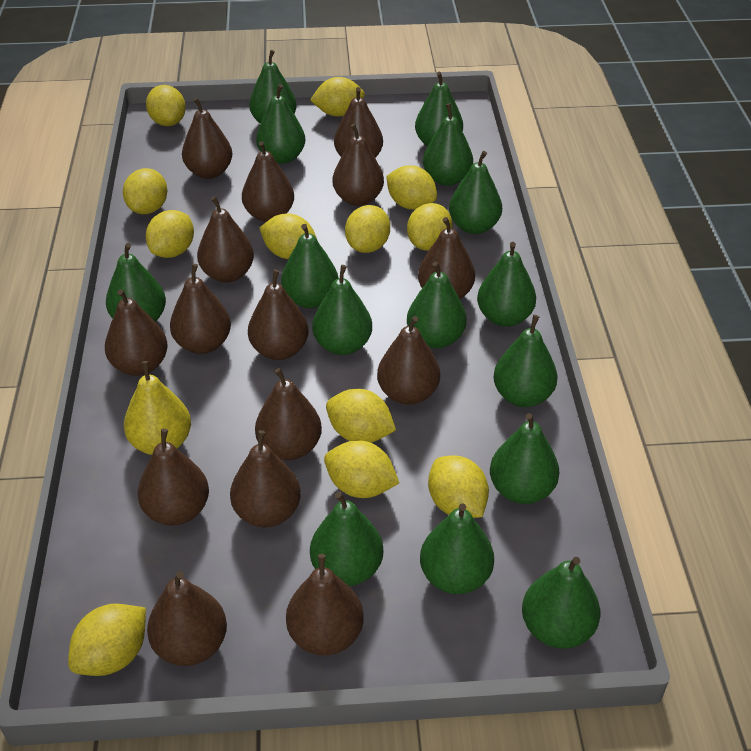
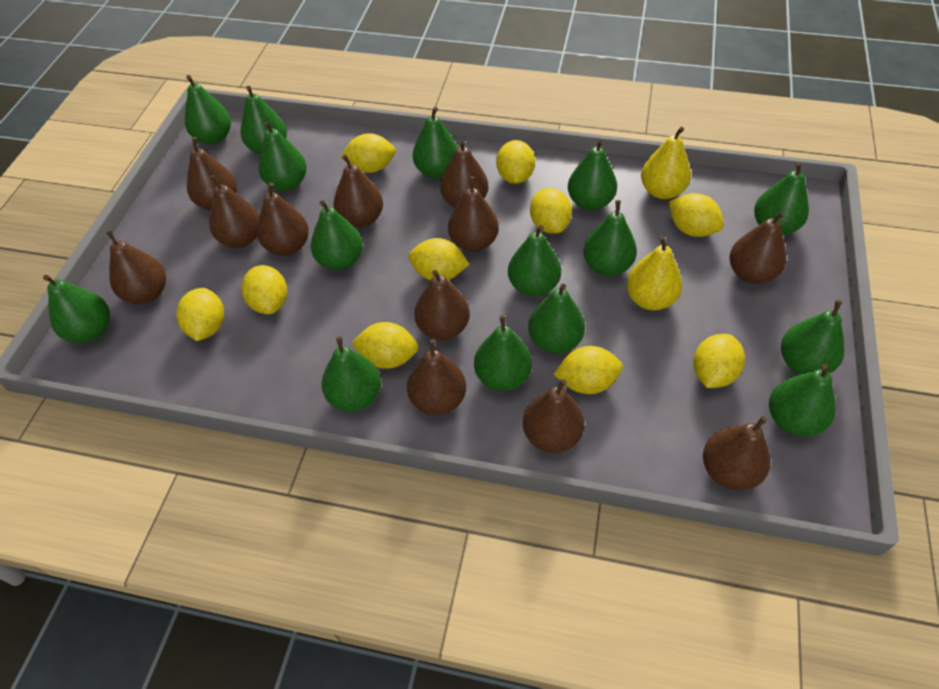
brown pear: [105,289,168,376] [138,428,209,526] [147,571,227,666] [170,264,231,354] [182,98,232,179] [197,196,254,283] [230,430,301,527] [242,141,294,222] [248,270,309,360] [255,368,322,460] [286,554,364,655] [332,124,384,206] [334,87,383,158] [377,316,440,405] [418,217,475,299] = 15 -> [106,230,166,304] [187,137,237,210] [209,175,259,248] [257,182,309,256] [333,154,383,228] [407,340,466,415] [414,270,470,340] [440,139,489,208] [448,177,499,252] [523,379,585,453] [703,416,770,491] [730,211,786,284] = 12
yellow lemon: [68,604,146,676] [123,168,167,214] [146,85,186,126] [146,210,194,258] [259,213,317,259] [310,77,365,117] [324,440,399,498] [326,389,396,443] [345,205,390,253] [386,165,437,210] [407,203,452,251] [428,455,489,518] = 12 -> [176,288,224,341] [242,265,287,314] [340,133,396,173] [352,322,418,369] [408,238,470,280] [496,140,535,184] [530,188,572,234] [553,346,623,394] [668,193,724,237] [693,334,745,388] = 10
yellow pear: [124,361,191,455] = 1 -> [626,236,682,310] [641,127,691,199] = 2

